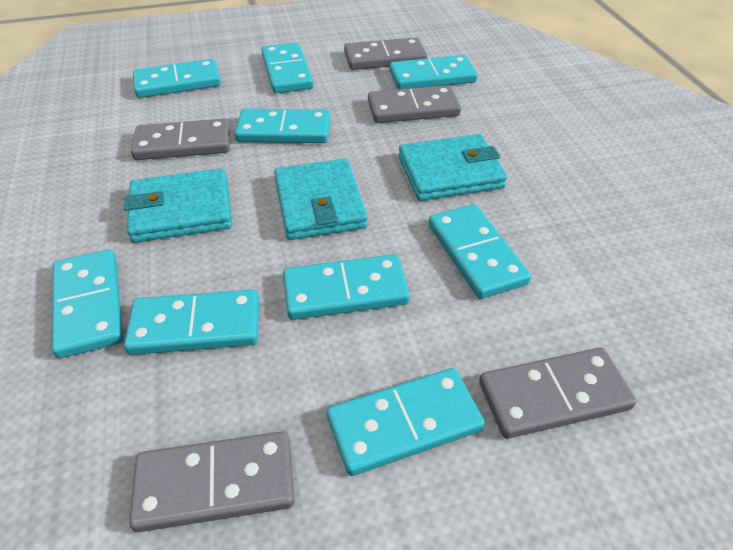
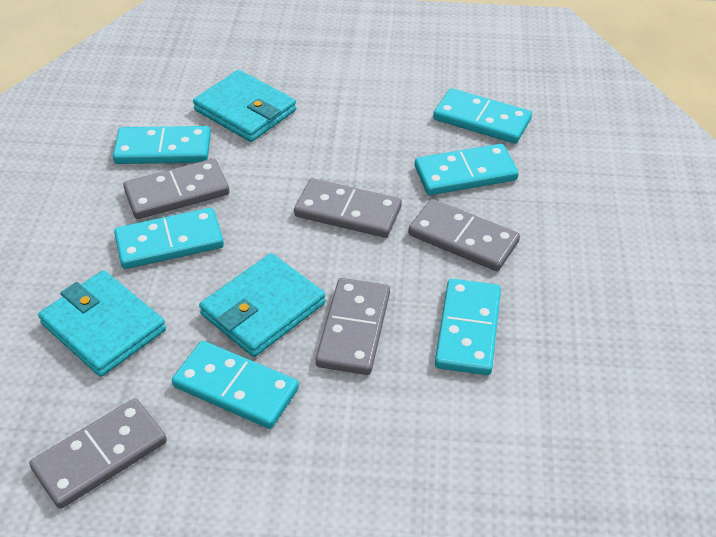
turquoise domino: [52,249,123,358] [124,289,259,355] [133,59,221,98] [235,109,330,143] [261,42,314,93] [283,254,410,320] [327,368,485,476] [389,55,478,89] [429,204,531,299] = 9 -> [113,126,211,164] [114,208,224,269] [172,341,299,429] [415,144,519,195] [433,88,532,144] [435,279,501,375] = 6

